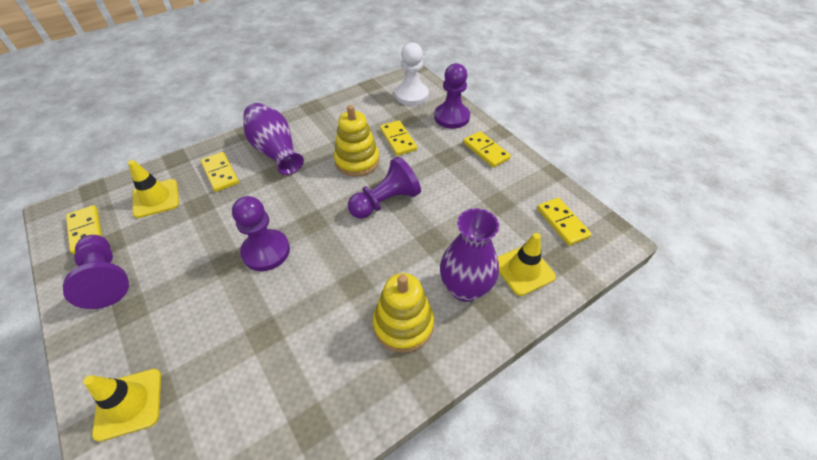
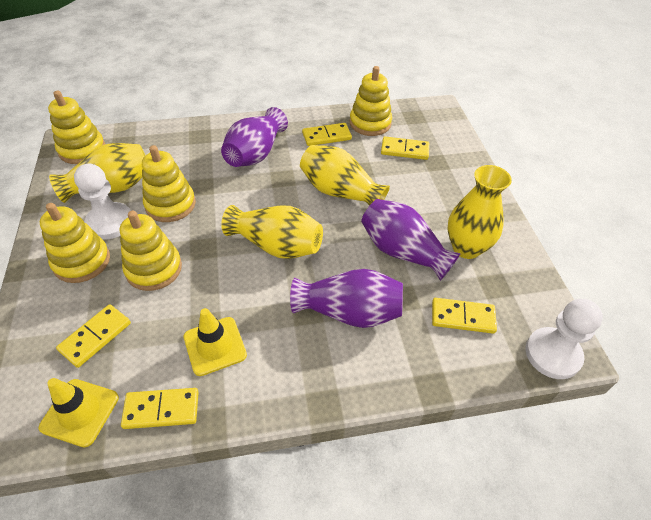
purple pawn: [63,235,129,309] [232,196,290,271] [348,156,421,219] [434,63,470,129] = 4 -> none = 0
purple vase: [243,103,304,175] [440,208,499,302] = 2 -> [221,107,288,167] [290,269,403,328] [361,199,461,281] = 3
white pawn: [395,42,429,106] = 1 -> [74,164,131,240] [526,299,603,379] = 2
yellow stacking toy: [334,105,380,177] [373,273,434,353] = 2 -> [40,203,110,283] [48,91,105,164] [120,211,182,291] [142,145,196,222] [350,66,392,136] = 5
yellow traffic cone: [83,369,161,442] [128,160,179,218] [498,233,556,296] = 3 -> [39,378,119,447] [184,308,247,376] = 2
yellow vase: none = 0 -> [49,143,146,203] [221,205,323,259] [300,145,390,206] [447,165,512,259] = 4

